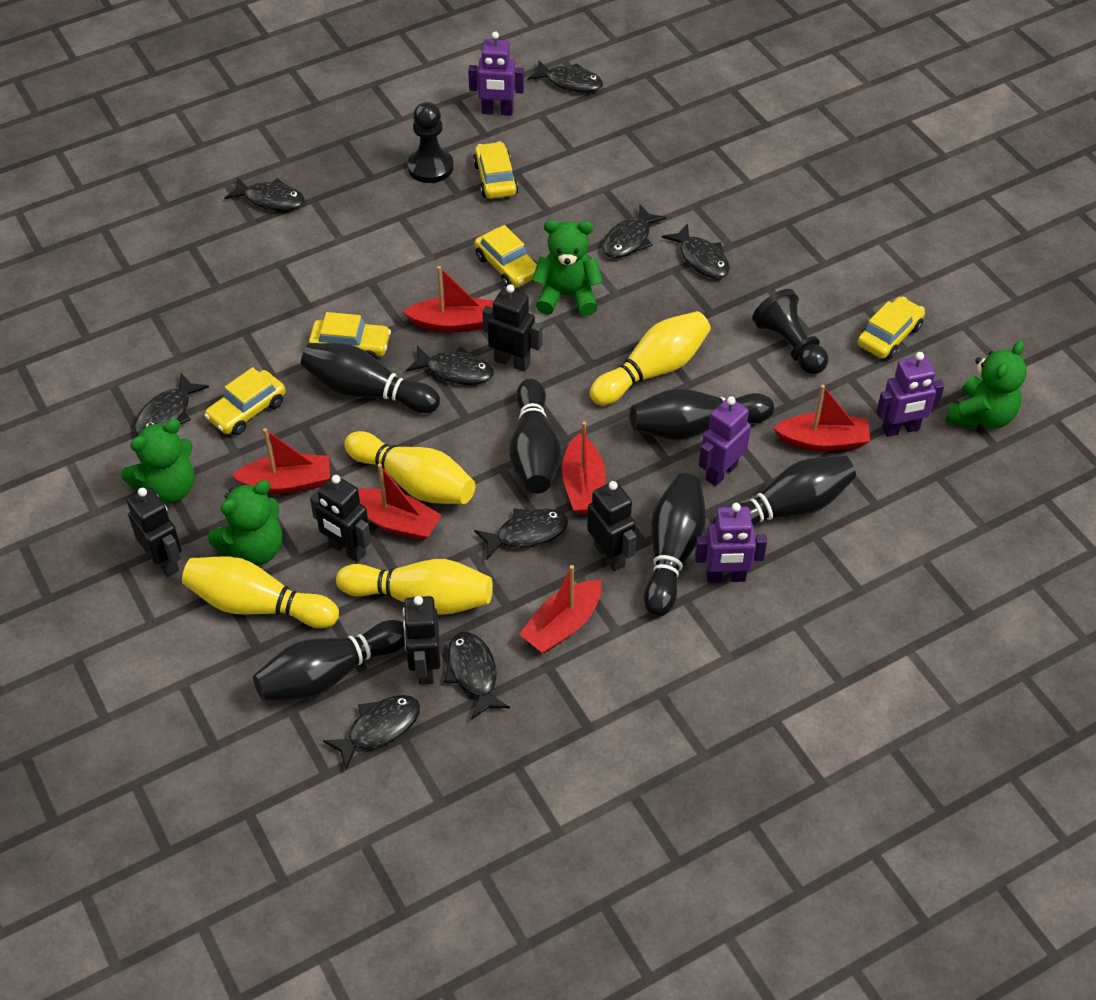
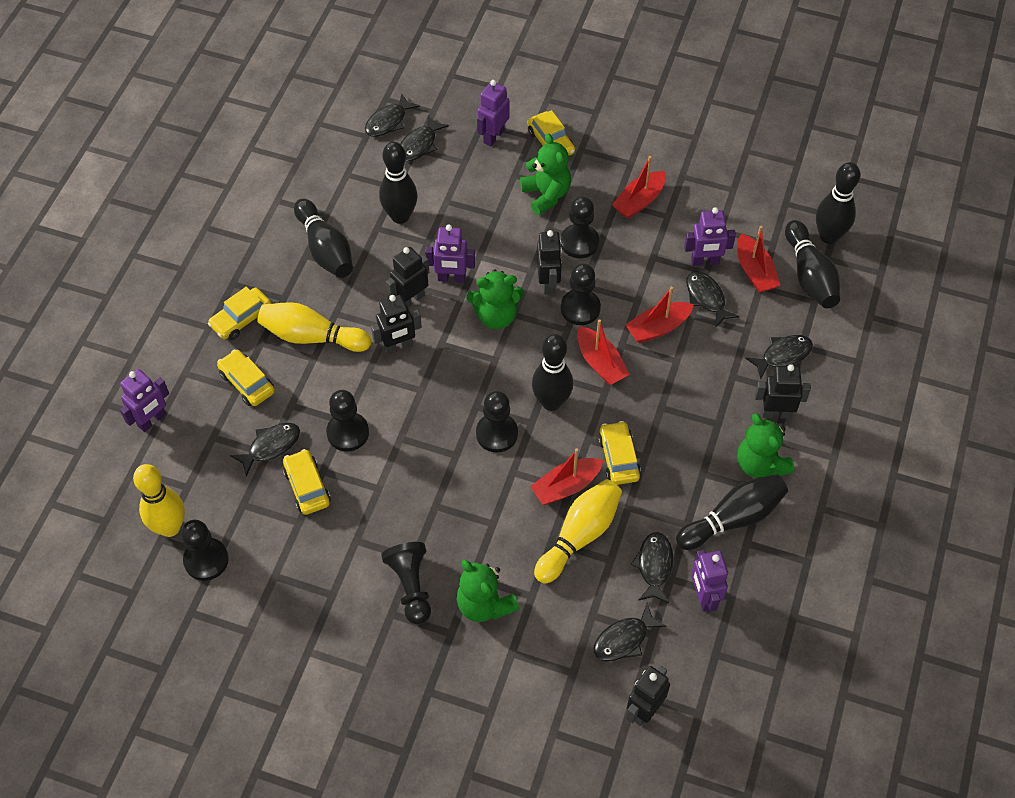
black fish: [134,373,209,434] [224,177,305,211] [323,695,420,770] [406,346,494,385] [444,632,510,720] [474,508,568,560] [528,60,603,93] [602,204,666,258] [662,223,730,279] = 9 -> [230,423,300,476] [365,93,420,137] [400,115,449,162] [593,603,666,661] [631,532,673,603] [686,271,739,328] [745,335,813,379] = 7
black pawn: [407,102,454,183] [752,289,828,374] = 2 -> [181,520,229,581] [326,390,369,451] [381,542,431,625] [476,391,518,452] [561,196,599,258] [561,263,601,325] = 6
purple robot: [468,31,524,116] [695,503,767,583] [699,396,751,486] [876,352,944,437] = 4 -> [120,369,169,432] [425,225,475,283] [477,80,510,146] [684,207,736,266] [691,550,728,612] = 5
red boat: [232,428,330,494] [358,463,442,541] [403,266,494,333] [519,565,602,654] [562,421,606,514] [773,385,870,451] = 6 -> [530,448,603,505] [577,319,630,385] [612,156,666,219] [625,287,694,343] [737,226,780,293] = 5
yellow bowling pin: [182,557,339,628] [336,559,493,615] [344,431,475,504] [590,311,711,405] = 4 -> [133,464,185,537] [257,302,371,352] [534,479,622,583] = 3

